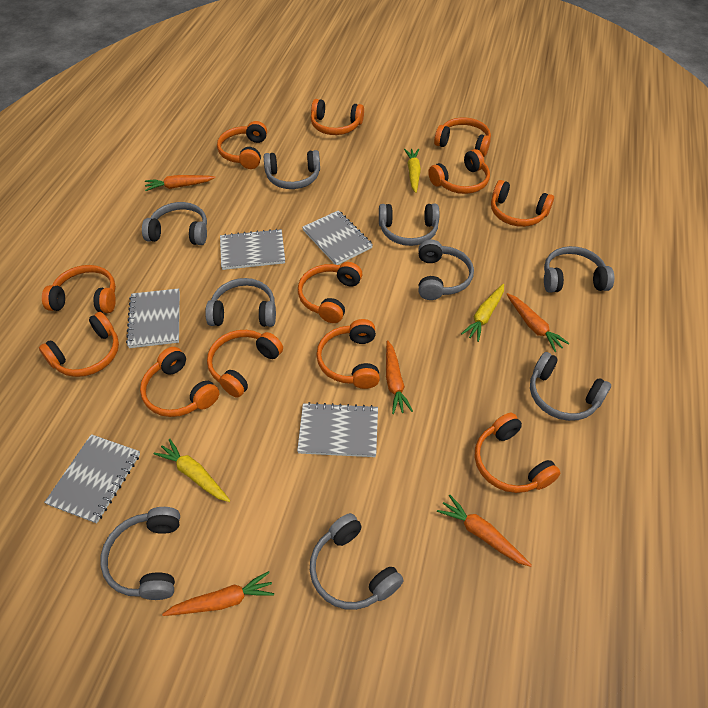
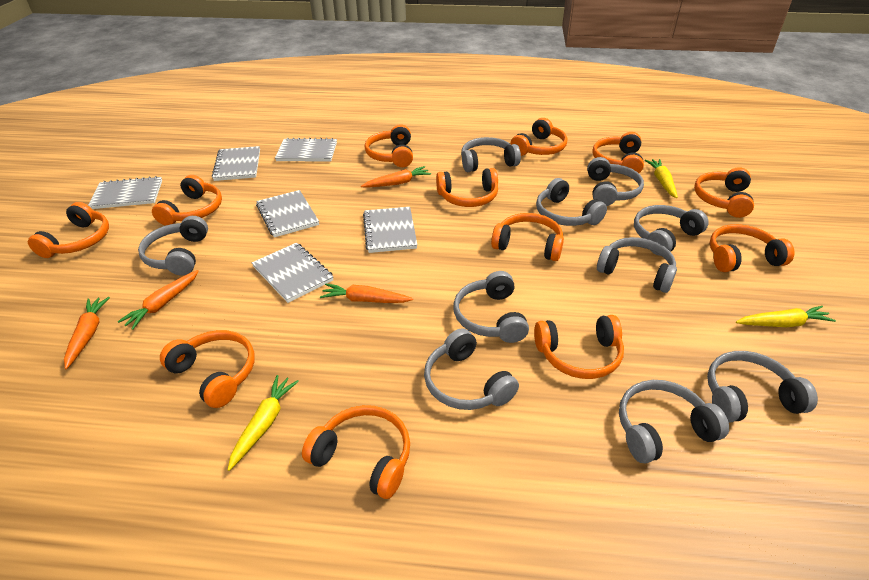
grey headphones: [100,507,180,600] [142,202,207,245] [205,278,276,327] [264,150,320,189] [310,513,403,610] [379,204,439,246] [418,239,474,300] [530,352,611,421] [544,246,614,293] = 9 -> [138,216,208,276] [424,328,519,410] [454,271,529,343] [461,137,521,172] [536,178,607,226] [587,157,644,206] [597,237,677,293] [619,380,729,464] [634,205,709,256] [707,351,818,423] = 10
grey notebook: [44,434,140,523] [126,289,180,348] [220,229,285,270] [297,402,378,457] [302,210,373,265] = 5 -> [88,176,162,209] [212,146,260,181] [252,243,334,303] [256,190,319,237] [275,138,337,161] [363,207,417,253] = 6
orange carrot: [145,175,215,191] [162,571,274,616] [386,340,413,414] [437,494,532,567] [506,293,570,352] = 5 -> [64,297,110,369] [117,270,199,330] [320,284,413,303] [361,166,431,188] = 4

